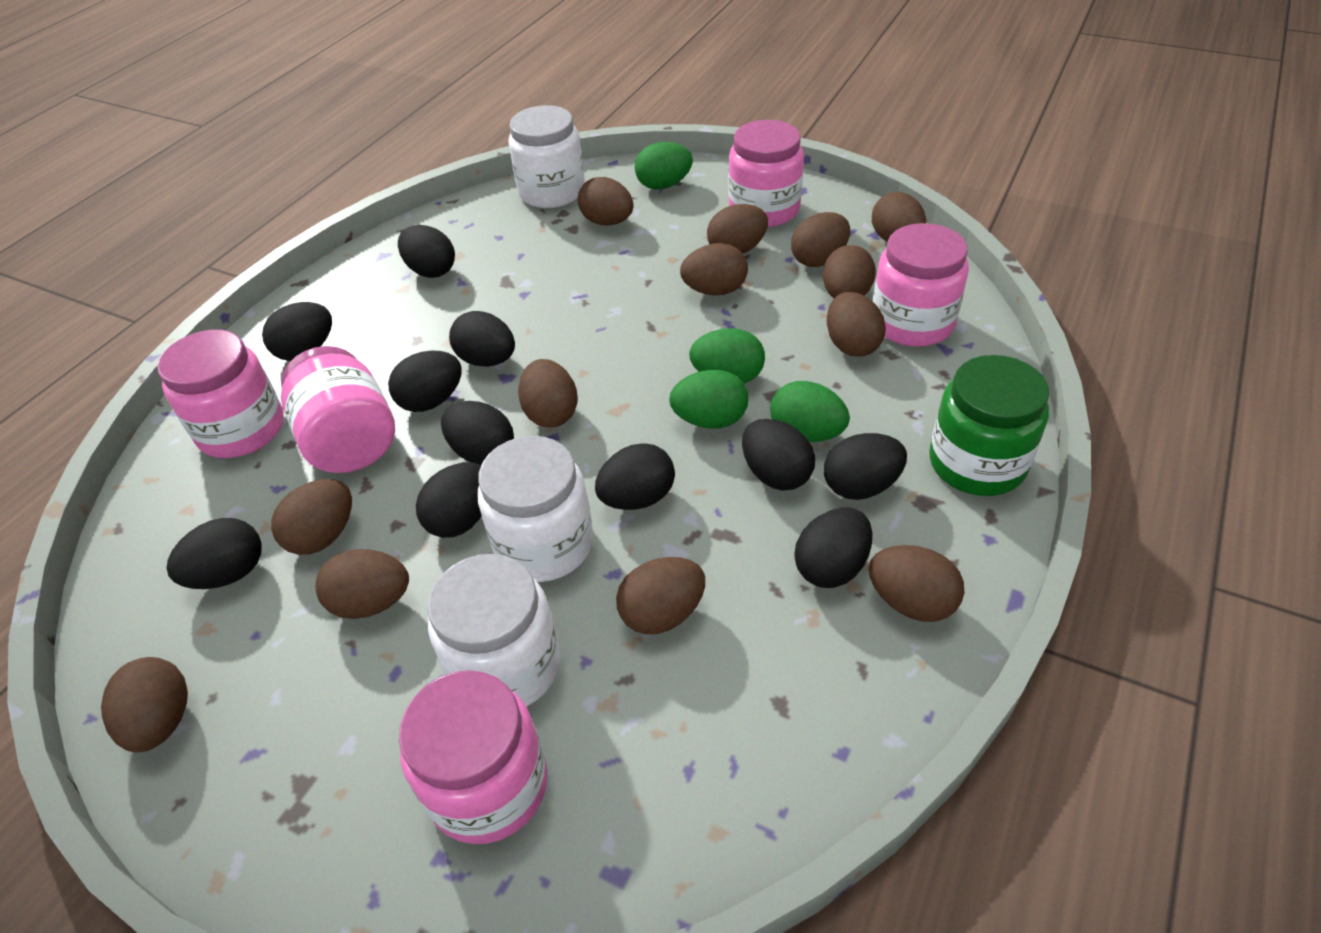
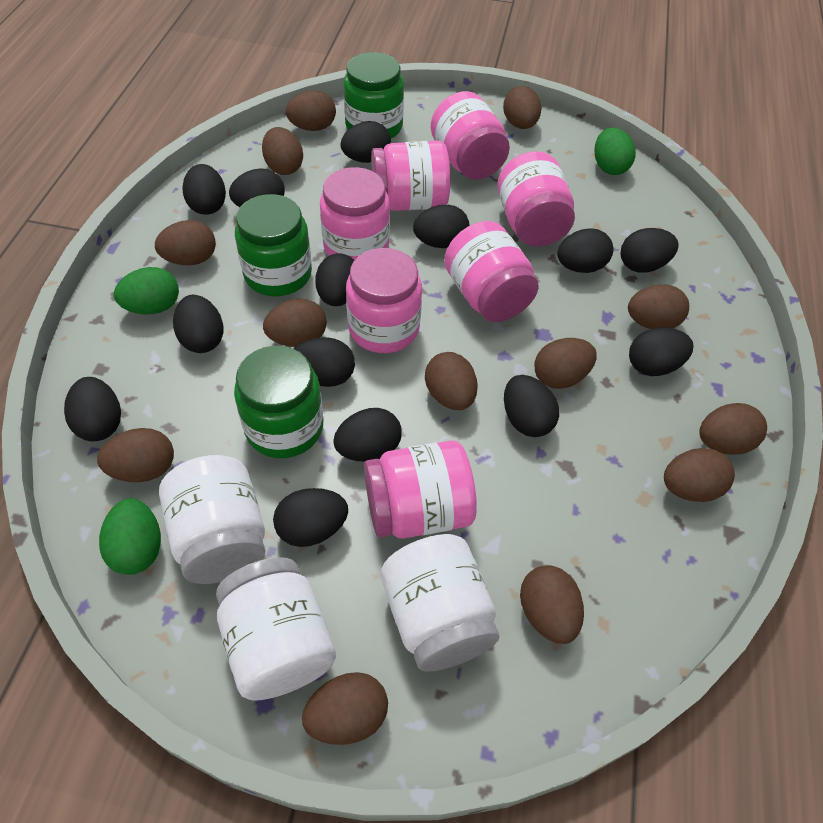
black egg: [166,518,262,589] [262,302,332,361] [388,351,461,412] [398,225,455,278] [416,462,482,538] [441,401,514,465] [449,311,515,367] [595,443,675,510] [742,419,815,490] [794,508,872,588] [824,433,907,500] = 11 -> [64,377,121,441] [173,295,224,353] [182,164,226,215] [229,168,285,207] [273,488,348,547] [293,337,355,387] [315,253,354,306] [333,408,402,462] [340,121,391,163] [413,205,469,248] [504,375,559,437] [557,228,613,273] [621,228,679,273] [629,327,693,376] = 14
green egg: [635,142,693,190] [669,370,748,429] [689,328,765,384] [770,381,850,442] = 4 -> [99,498,161,575] [114,267,179,314] [595,128,636,175] = 3
green jar: [929,355,1049,496] = 1 -> [234,346,323,458] [235,194,312,296] [343,52,404,139] = 3
pink jar: [157,330,284,458] [281,346,395,473] [399,670,548,844] [728,120,804,227] [873,223,969,347] = 5 -> [320,167,390,260] [346,248,422,353] [364,440,477,538] [371,141,450,211] [431,91,510,180] [444,221,539,322] [497,151,575,246] = 7

